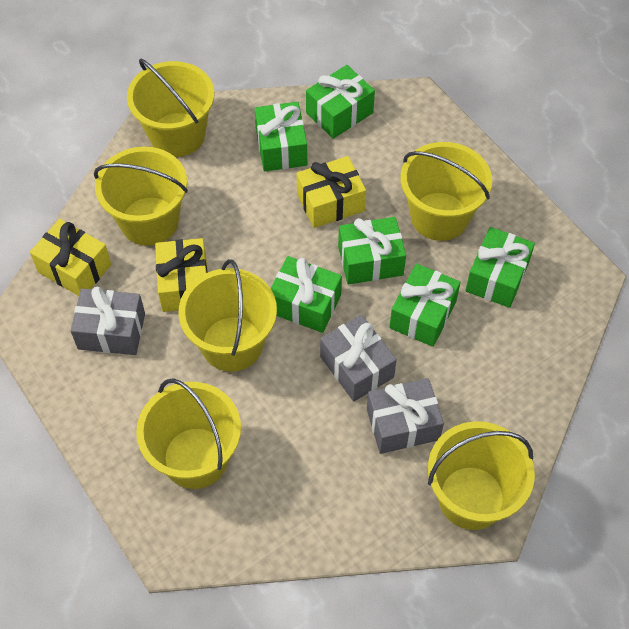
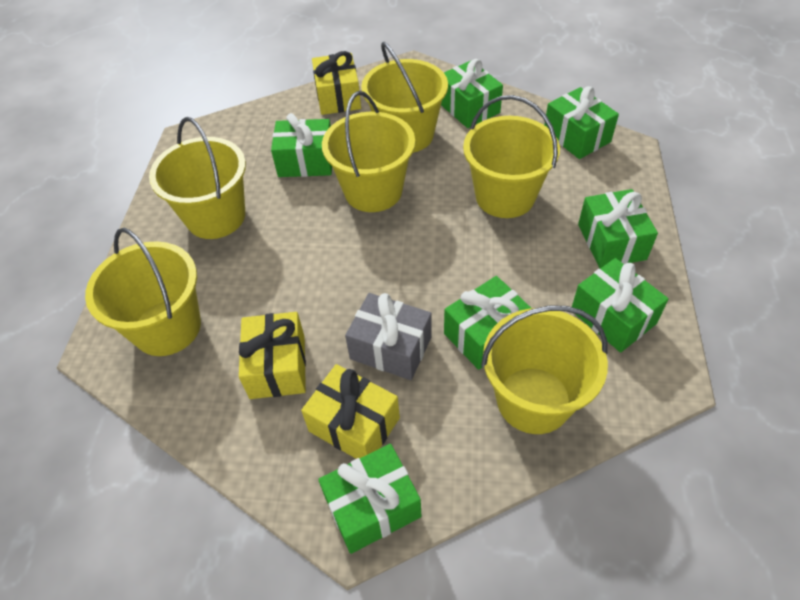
green gift: [255,102,307,171] [271,256,342,333] [306,65,375,139] [338,217,406,285] [389,264,461,347] [465,227,535,308] = 6 -> [271,113,332,177] [318,444,421,554] [441,59,503,128] [444,276,531,370] [544,86,619,159] [572,258,669,353] [578,189,658,268] = 7
grey gift: [70,287,145,355] [320,315,397,402] [367,378,444,454] = 3 -> [345,293,432,380] = 1

